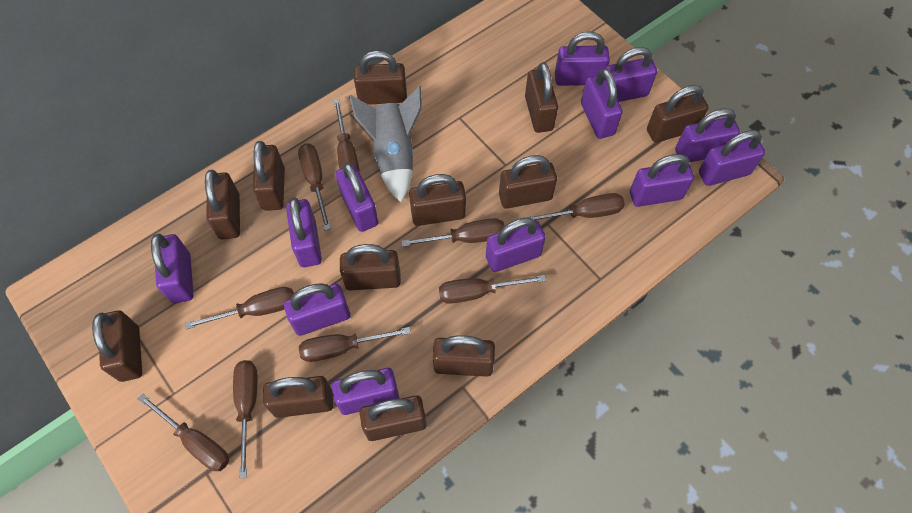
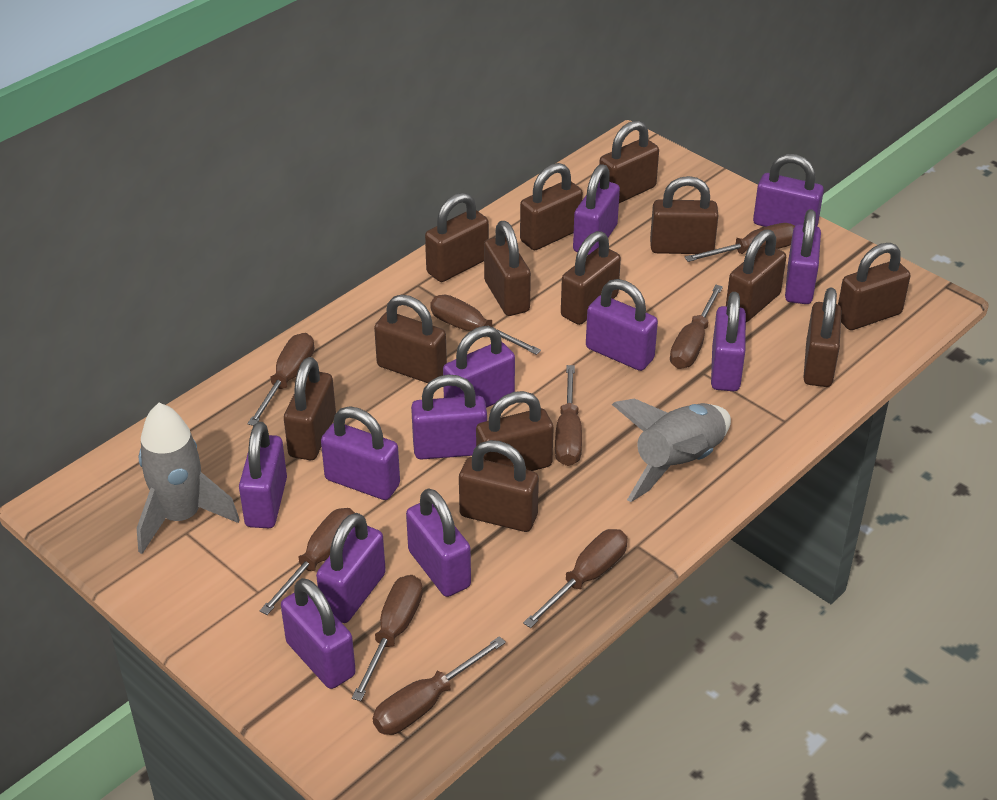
brown padlock: [92,310,142,382] [205,170,240,240] [253,141,285,211] [263,376,333,418] [340,244,401,291] [354,51,407,105] [359,395,427,441] [409,174,466,226] [433,335,495,377] [499,155,557,209] [525,62,558,133] [647,85,708,143] = 12 -> [284,357,336,460] [374,295,447,383] [425,193,489,282] [459,440,539,532] [476,391,554,471] [484,221,531,316] [520,163,583,250] [561,231,621,325] [599,120,659,203] [650,176,718,254] [726,229,786,322] [803,288,842,387] [838,243,910,330] = 13
grey rocket: [349,86,422,202] = 1 -> [137,403,240,554] [612,398,731,502] = 2

